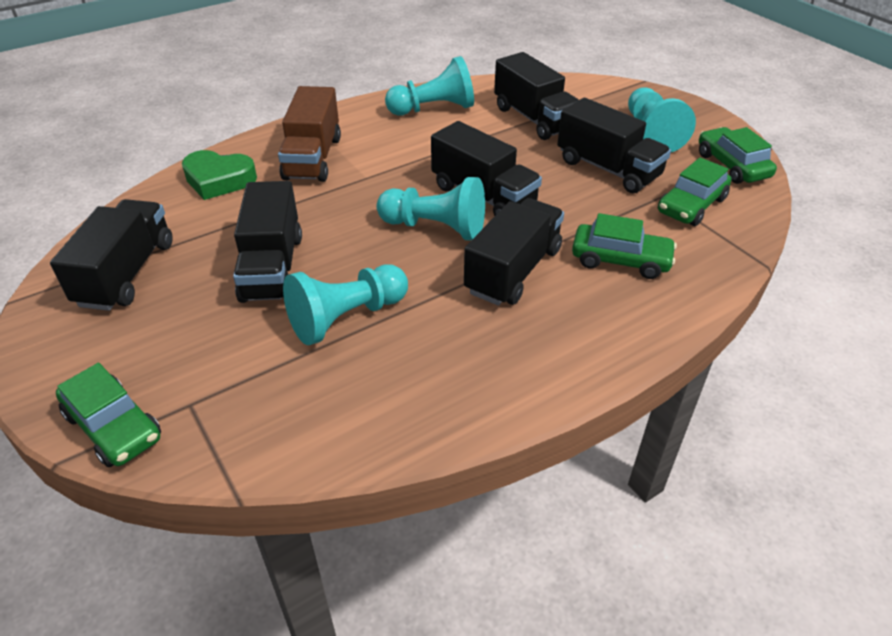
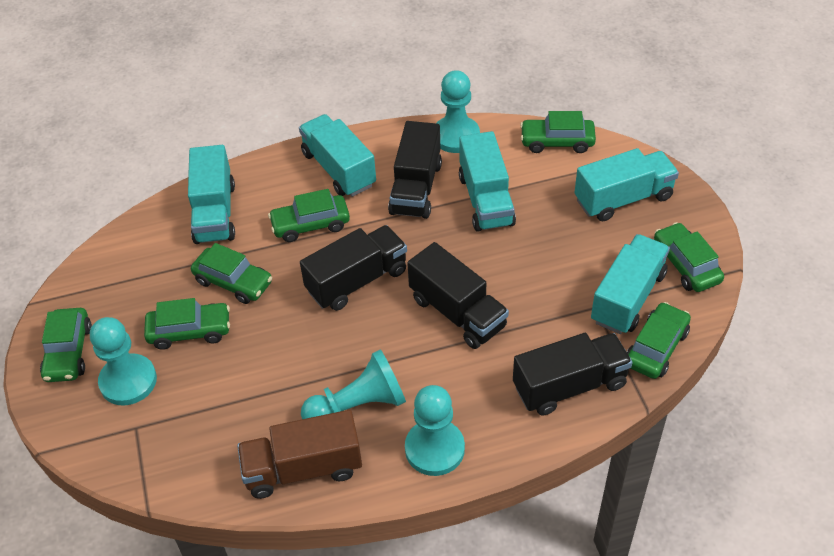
black truck: [50,199,173,311] [233,181,302,303] [431,121,542,216] [464,198,564,306] [494,52,579,140] [557,98,671,193] = 6 -> [300,225,407,311] [388,121,442,219] [407,242,509,349] [513,333,633,415] = 4
green car: [56,363,161,467] [572,213,677,279] [658,157,731,226] [699,127,777,184] = 4 -> [40,308,92,382] [144,298,230,350] [191,243,272,304] [268,189,350,242] [520,111,596,153] [627,302,691,379] [654,222,724,292] = 7
green heart: [182,150,257,200] = 1 -> none = 0
turquoise truck: none = 0 -> [188,145,235,244] [299,114,376,197] [459,131,516,232] [574,148,679,221] [591,234,670,334] = 5

